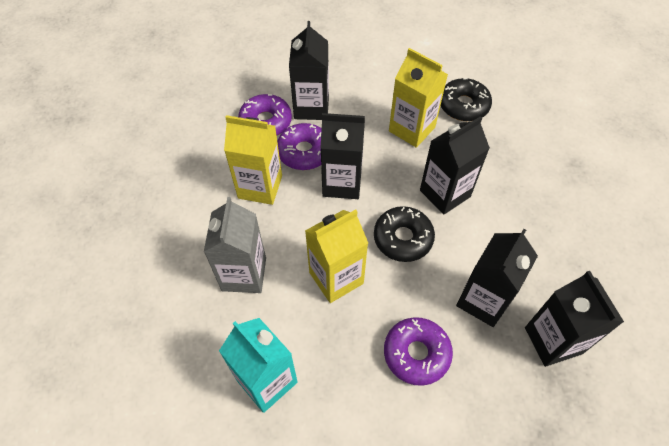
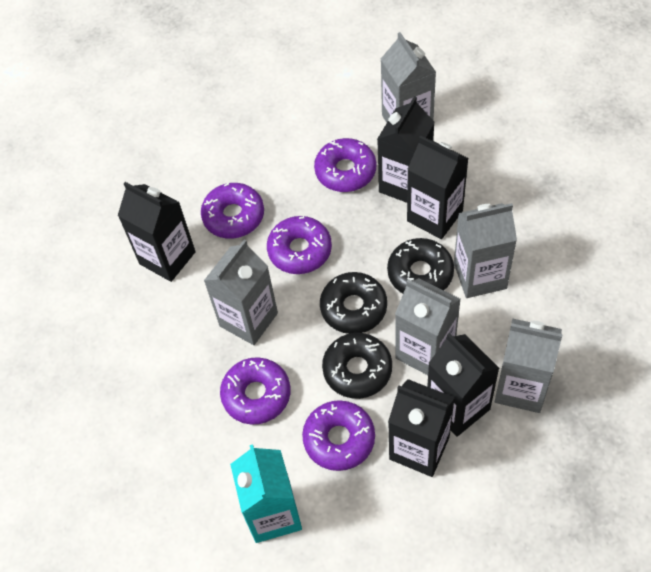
black donut: [374,206,435,262] [441,78,492,121] = 2 -> [320,272,387,334] [322,333,392,399] [387,238,454,293] = 3
grey carton: [204,197,266,293] = 1 -> [204,240,278,345] [381,32,436,123] [395,278,461,375] [454,203,517,298] [495,318,563,413] = 5
purple donut: [238,94,292,136] [277,123,322,170] [384,317,453,386] = 3 -> [201,183,264,239] [220,357,290,425] [267,216,332,274] [302,400,375,471] [314,138,376,192] = 5
yellow carton: [224,115,282,205] [305,209,368,303] [389,48,448,148] = 3 -> none = 0

